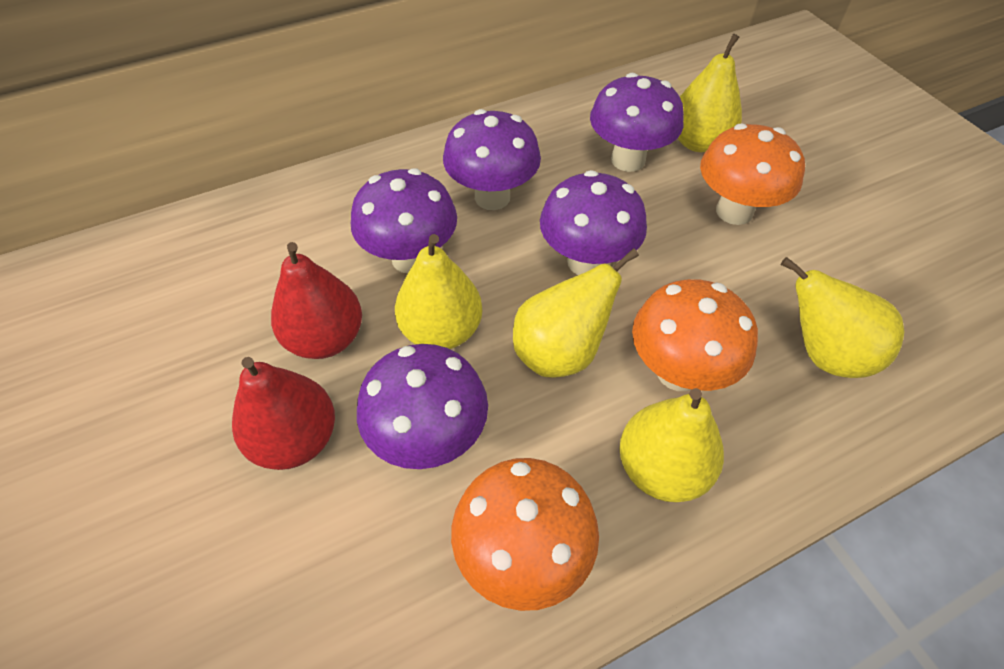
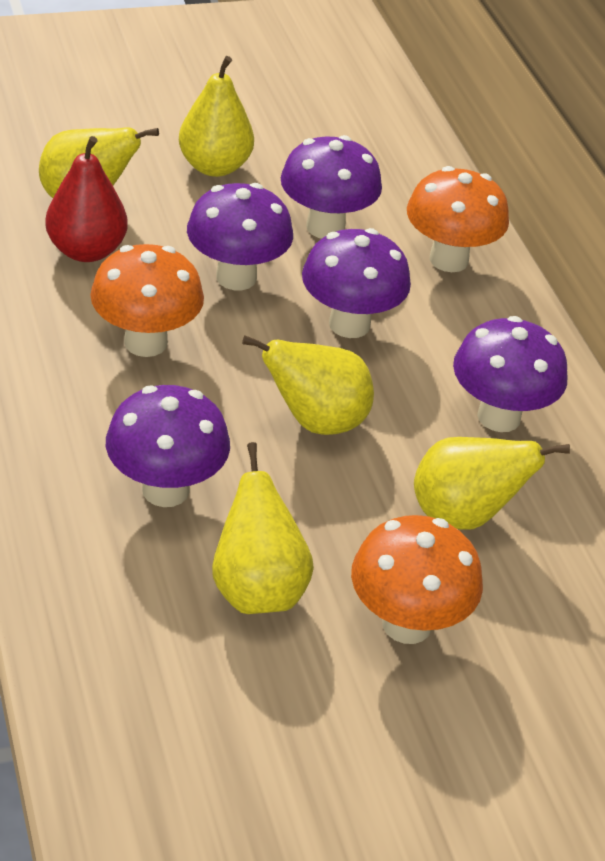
red pear: [232,357,335,470] [271,242,362,359] = 2 -> [45,136,128,262] = 1

